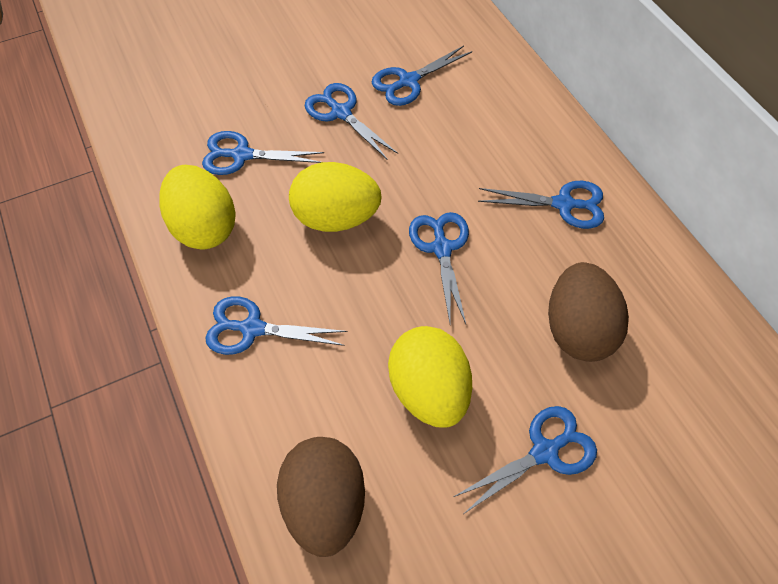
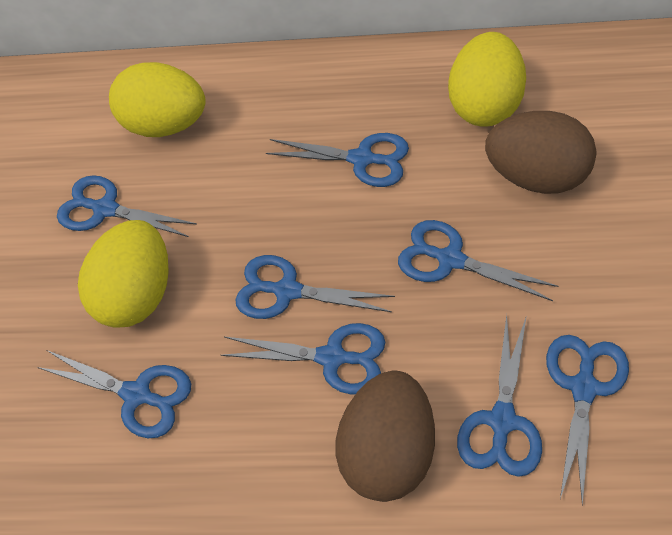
blue scissors: [202,131,324,175] [205,296,348,355] [305,83,398,160] [372,46,472,106] [409,212,469,324] [454,406,597,513] [478,181,604,229] = 7 -> [37,350,191,438] [57,175,197,237] [221,323,385,395] [235,255,395,319] [266,133,409,187] [398,220,559,301] [457,314,542,477] [546,335,629,506] = 8

